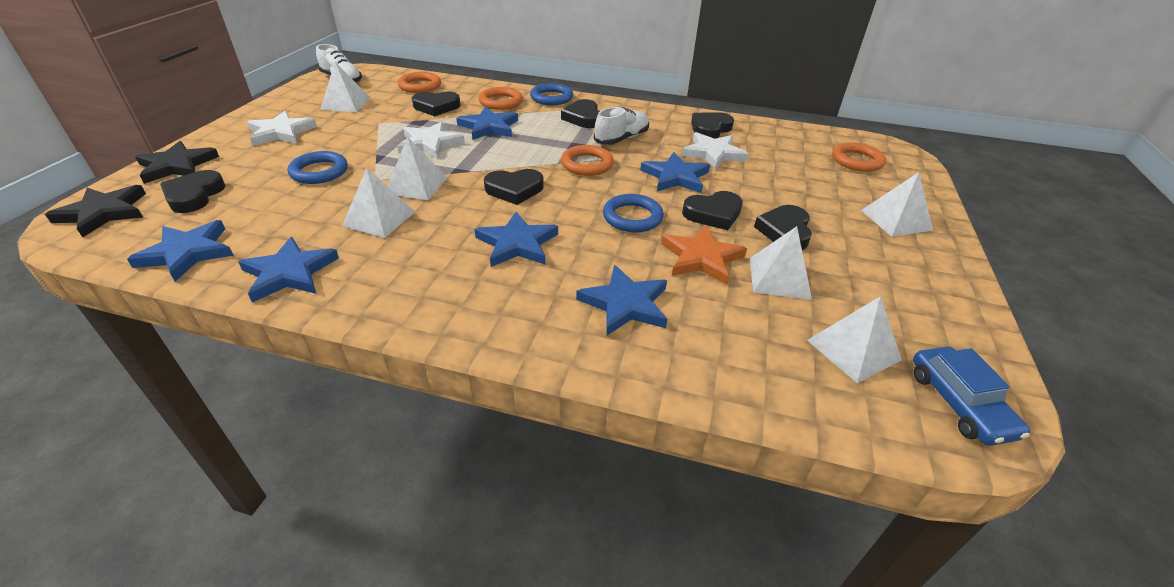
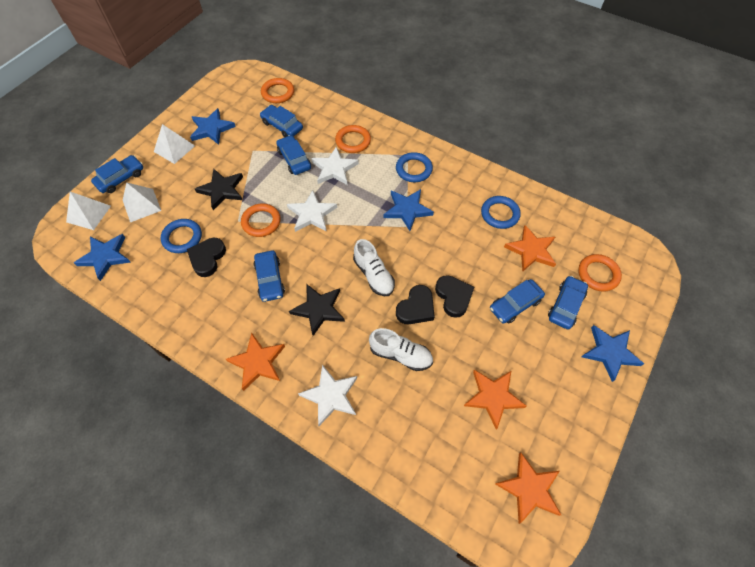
black heart: [160,170,225,213] [412,92,461,116] [484,169,544,205] [561,99,600,128] [682,191,743,230] [691,112,734,139] [754,205,812,250] = 7 -> [187,238,226,277] [396,285,435,324] [435,275,474,318] = 3
blue car: [913,347,1030,446] = 1 -> [91,155,143,193] [253,251,285,302] [260,105,303,137] [276,135,311,175] [490,279,545,324] [548,276,588,329] = 6
blue star: [127,220,234,282] [238,237,339,303] [456,106,518,140] [475,212,558,267] [576,265,668,336] [640,152,710,193] = 6 -> [74,234,130,281] [190,108,236,145] [383,189,434,231] [582,325,644,382] = 4
orange star: [661,225,747,285] = 1 -> [226,333,285,391] [464,370,527,429] [495,452,561,524] [504,225,556,272] = 4
white pyramid: [320,62,370,112] [342,168,415,238] [388,137,448,200] [750,226,812,300] [807,296,902,383] [861,172,933,237] = 6 -> [66,192,111,230] [123,182,161,222] [154,124,195,164] = 3

